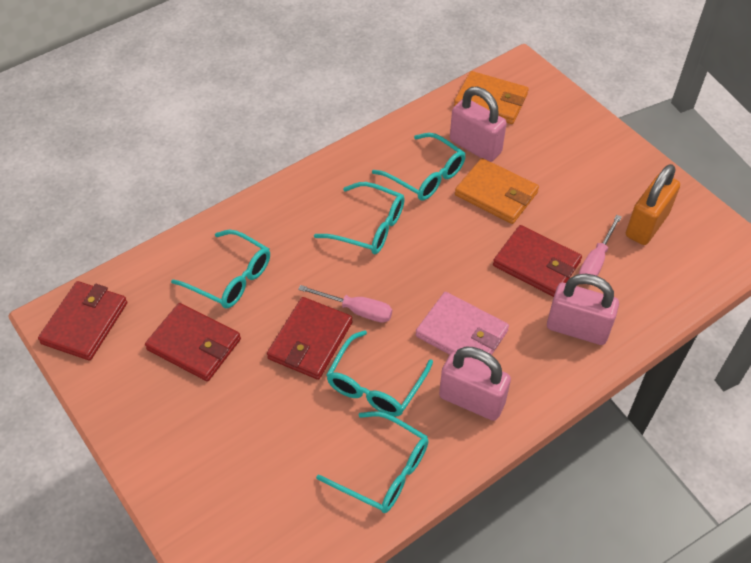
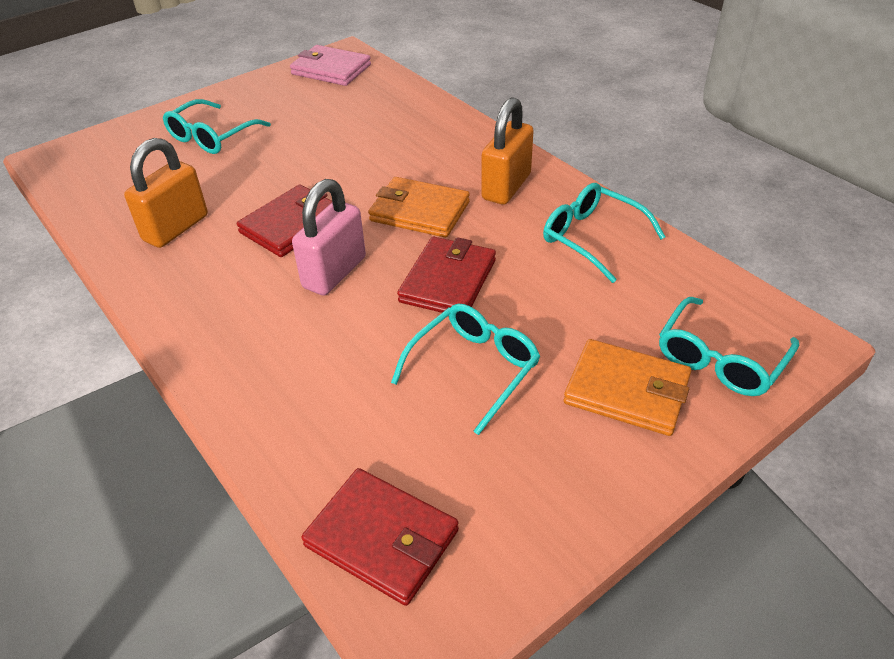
orange padlock: [626,164,680,245] = 1 -> [124,138,208,248] [481,97,534,205] = 2
pink padlock: [439,347,511,421] [450,87,507,162] [547,274,619,345] = 3 -> [292,179,366,296] = 1
pink screwdriver: [298,285,392,323] [579,215,622,276] = 2 -> none = 0
red wallet: [38,281,127,361] [145,303,241,381] [267,297,353,380] [493,225,582,297] = 4 -> [237,184,332,257] [301,468,459,606] [397,237,496,313] = 3
turquoise glasses: [171,230,270,309] [314,182,405,255] [316,411,429,513] [326,330,433,416] [372,133,465,201] = 5 -> [163,99,271,154] [391,304,541,435] [543,183,666,283] [659,297,799,396] = 4

